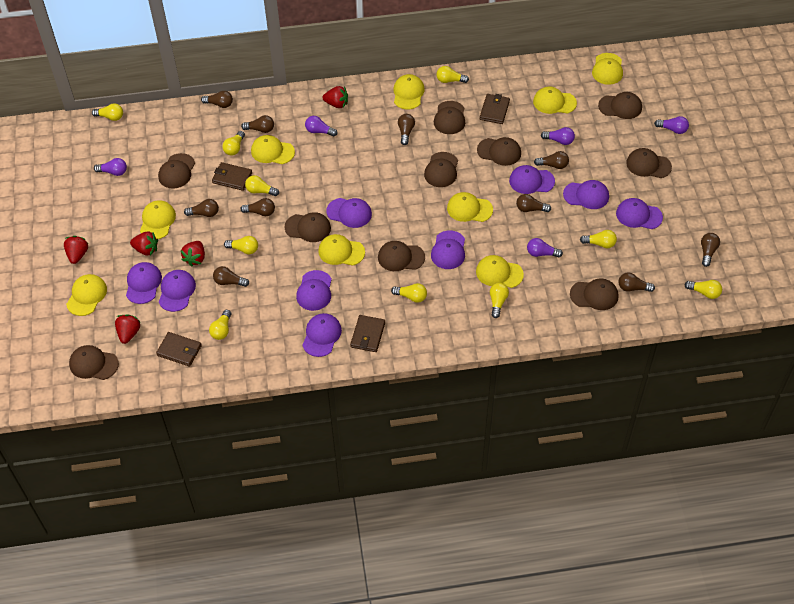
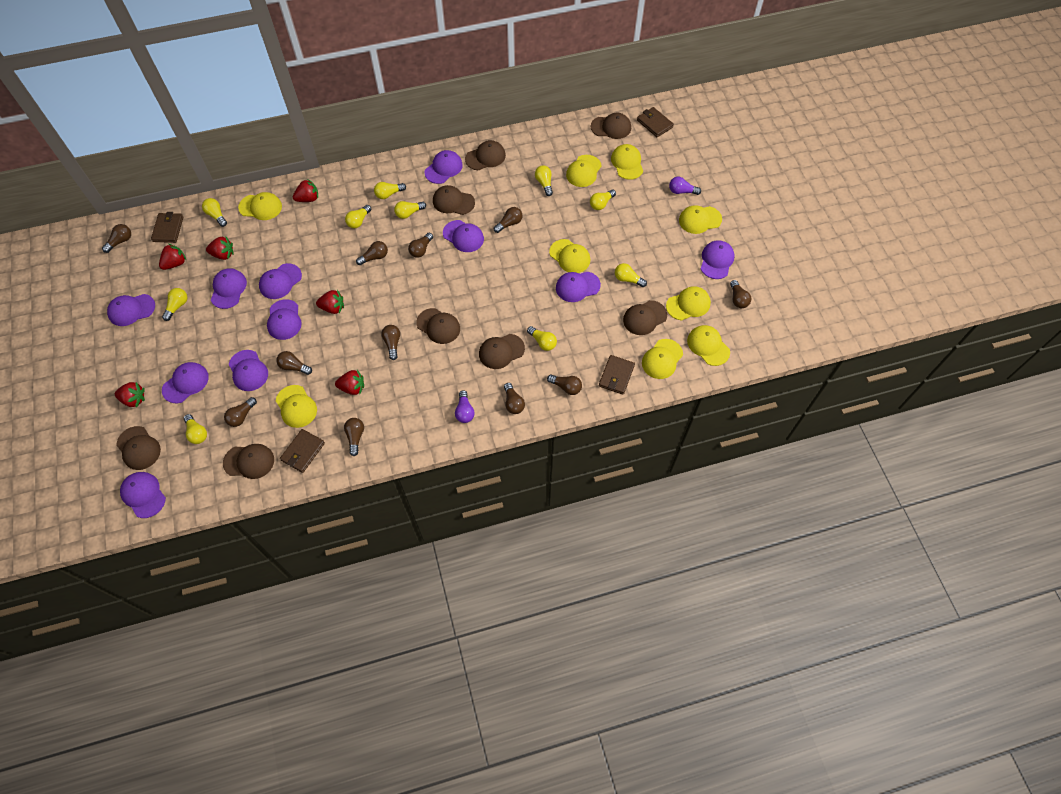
brown cap: [69,345,119,380] [158,153,195,189] [285,212,331,242] [378,241,425,271] [424,152,458,187] [434,101,465,134] [477,137,521,166] [570,278,619,310] [598,92,642,119] [626,148,672,178] = 10 -> [116,426,161,470] [223,444,274,479] [416,308,460,344] [433,185,475,215] [465,140,506,170] [479,334,525,369] [591,113,631,139] [623,300,667,335] = 8
brown light bulb: [184,199,219,217] [201,91,233,108] [213,266,249,287] [241,115,274,133] [241,198,275,216] [398,114,415,145] [516,194,551,212] [534,151,569,169] [618,272,655,292] [701,233,720,267] = 10 -> [102,224,131,253] [224,397,257,427] [276,351,312,375] [344,418,364,456] [356,241,388,265] [381,325,400,360] [408,233,433,258] [494,207,522,233] [504,383,525,414] [547,375,582,395] [730,280,751,308] = 11
purple cap: [126,262,162,304] [159,270,196,312] [296,270,332,311] [302,313,342,357] [326,198,372,228] [431,230,465,269] [509,165,555,194] [563,180,609,209] [616,198,663,229] = 9 -> [107,294,155,326] [120,472,166,518] [162,362,209,403] [211,268,247,309] [228,350,268,391] [259,263,302,299] [267,299,302,340] [424,150,463,184] [443,220,484,252] [556,272,601,302] [701,240,735,279] = 11
purple light bulb: [94,158,127,176] [305,116,337,137] [527,238,563,257] [541,127,575,145] [654,116,689,134] = 5 -> [455,390,474,423] [669,177,701,195] = 2
red strawberry: [64,236,89,264] [115,314,141,344] [130,231,158,256] [181,241,205,267] [323,86,348,108] = 5 -> [115,382,145,407] [159,244,186,270] [206,237,234,260] [293,179,318,202] [316,290,344,314] [335,370,364,395] = 6

